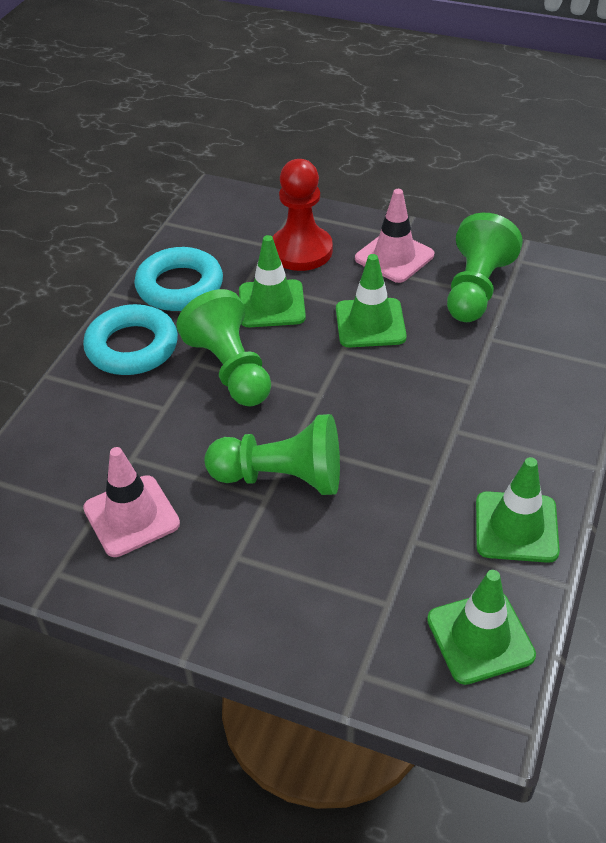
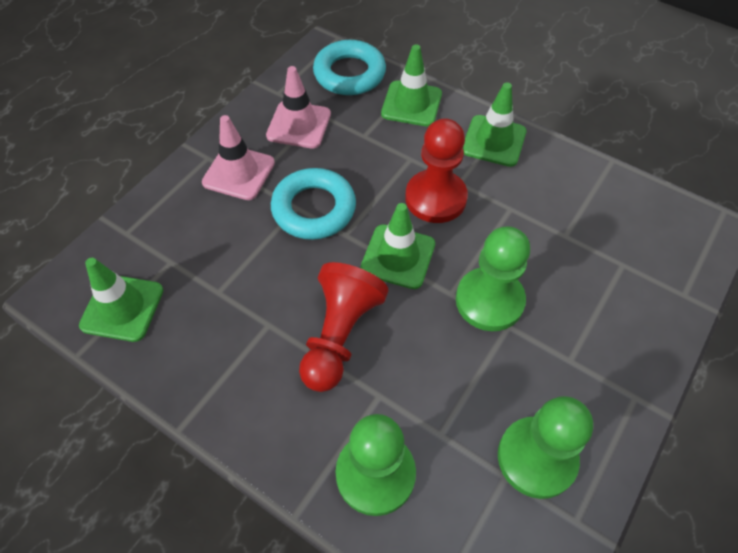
red pawn: [273,159,333,271] = 1 -> [299,262,388,392] [405,118,468,223] = 2

